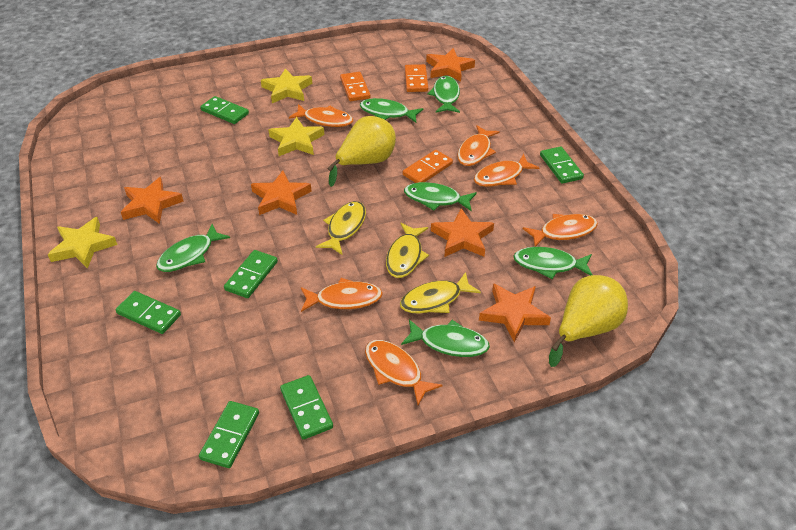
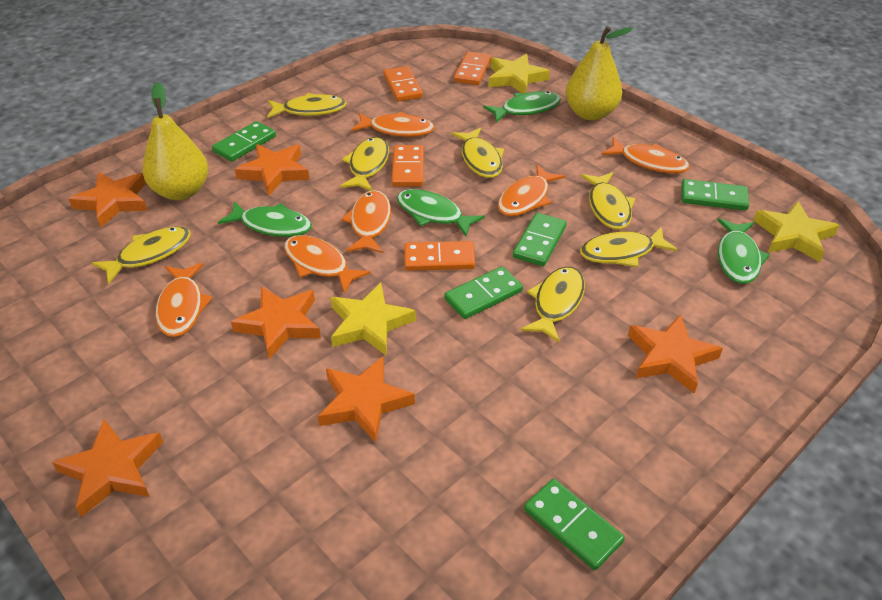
green domino: [116,291,181,334] [199,401,259,468] [200,96,249,124] [224,250,278,298] [280,375,333,440] [540,146,584,184] = 6 -> [212,121,276,162] [444,266,523,319] [513,213,567,266] [524,479,625,570] [681,179,749,211] = 5
green fish: [156,224,230,272] [360,98,424,123] [401,319,490,357] [404,182,477,212] [428,76,460,113] [513,247,592,279] = 6 -> [218,201,312,237] [397,189,485,236] [483,91,561,123] [717,218,770,284] = 4
orange domino: [340,72,370,101] [403,150,453,183] [405,64,428,92] = 3 -> [383,66,423,102] [392,145,424,186] [404,241,475,271] [454,51,492,85] = 4
orange star: [121,177,184,224] [251,171,312,215] [426,48,475,82] [431,208,494,257] [479,283,551,343] = 5 -> [52,419,164,517] [69,172,148,227] [231,286,321,359] [235,144,310,195] [318,356,415,443] [628,314,723,394] = 6
yellow fish: [316,201,366,255] [386,223,429,278] [400,272,481,313] = 3 -> [92,226,191,284] [267,93,347,118] [340,137,389,191] [451,128,504,178] [521,266,585,343] [580,227,678,267] [581,172,635,230] = 7

